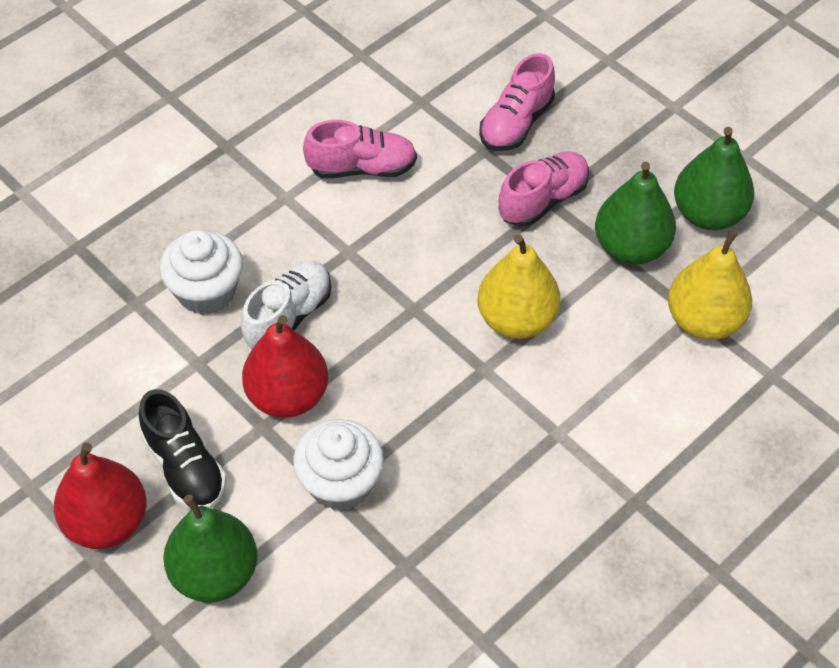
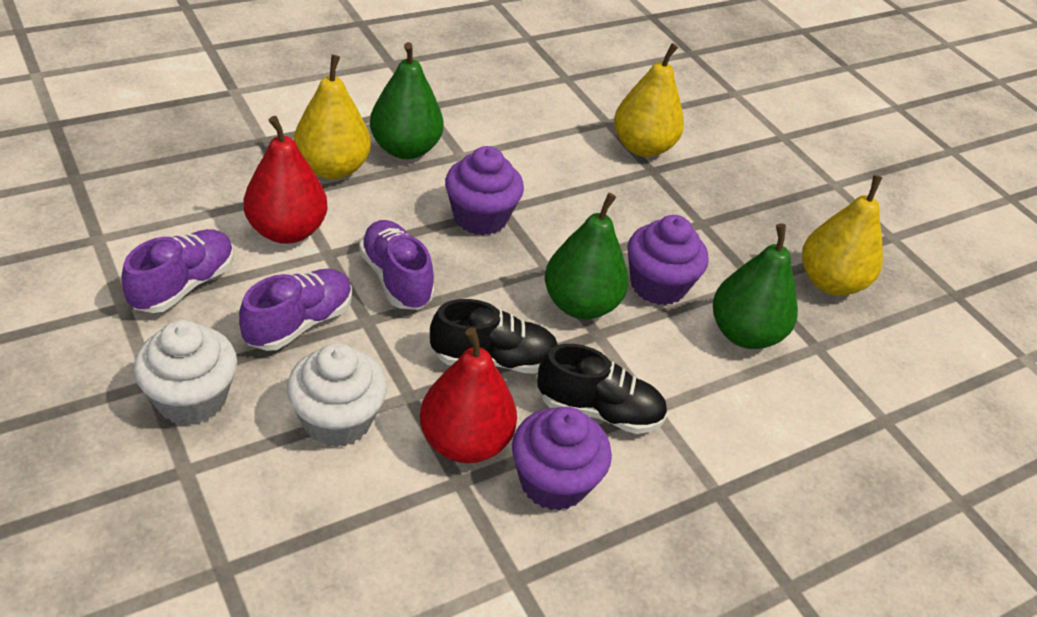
black shoe: [139,389,226,509] = 1 -> [430,299,558,374] [537,344,667,434] = 2
pink shoe: [303,120,417,178] [479,53,555,151] [498,151,589,227] = 3 -> none = 0
purple cupcake: none = 0 -> [445,146,524,235] [512,407,612,511] [627,215,709,305] = 3
purple shoe: none = 0 -> [122,229,234,313] [239,269,352,351] [359,220,434,310] = 3
white shoe: [241,261,331,349] = 1 -> none = 0
yellow pear: [478,234,561,339] [668,229,752,340] = 2 -> [294,55,371,179] [614,43,684,157] [802,175,883,296] = 3

